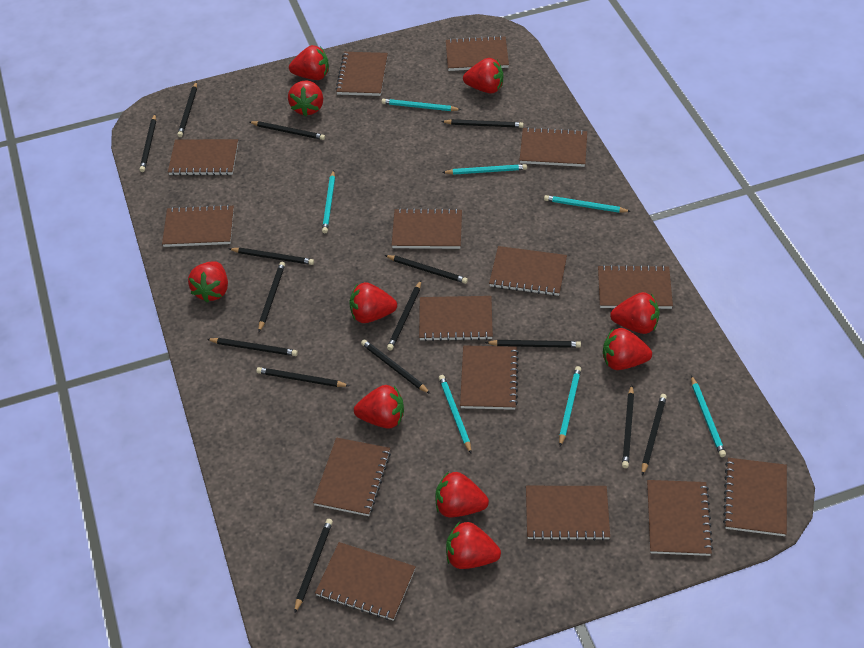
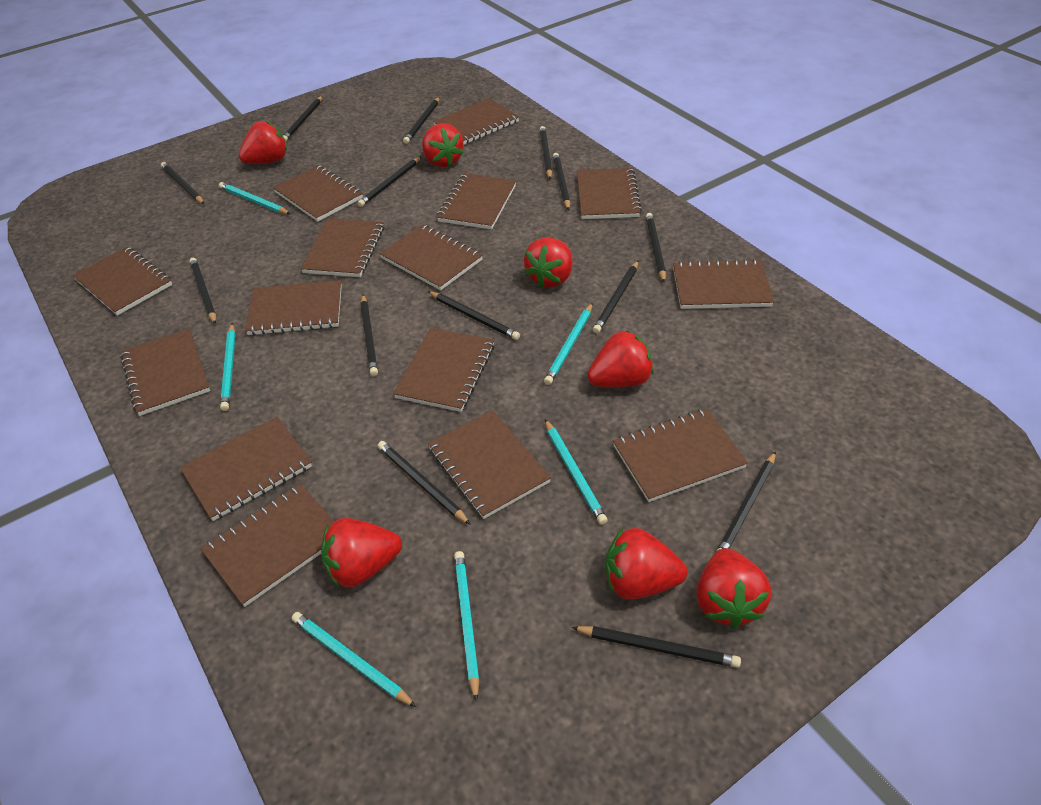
black pencil: [139,114,156,172] [177,82,197,137] [207,338,298,356] [229,248,314,265] [250,121,325,140] [256,367,349,387] [258,262,285,332] [294,519,333,613] [361,339,430,394] [385,255,468,284] [387,281,421,351] [441,119,524,128] [485,340,581,348] [622,385,634,468] [642,394,667,476] = 15 -> [161,162,204,204] [190,258,216,324] [283,96,323,142] [358,156,422,207] [361,295,378,376] [378,441,471,525] [403,97,440,144] [428,291,520,340] [540,126,552,179] [553,153,570,210] [572,626,741,668] [593,261,638,333] [646,213,666,283] [717,451,776,551] = 14
red strawberry: [188,261,228,303] [288,80,323,117] [289,45,329,80] [349,282,397,323] [354,385,404,429] [436,472,489,517] [446,522,501,569] [463,58,503,94] [603,328,652,370] [610,292,660,334] = 10 -> [239,121,287,164] [321,518,402,588] [422,123,464,167] [524,237,573,288] [587,330,654,387] [605,528,687,599] [696,548,771,629] = 7
turquoise pencil: [322,170,335,233] [381,99,461,111] [439,375,471,453] [442,164,527,175] [544,195,631,213] [559,366,581,446] [691,376,726,457] = 7 -> [219,182,290,214] [220,323,236,411] [291,612,416,707] [454,551,479,702] [544,303,593,385] [545,419,608,525] = 6

